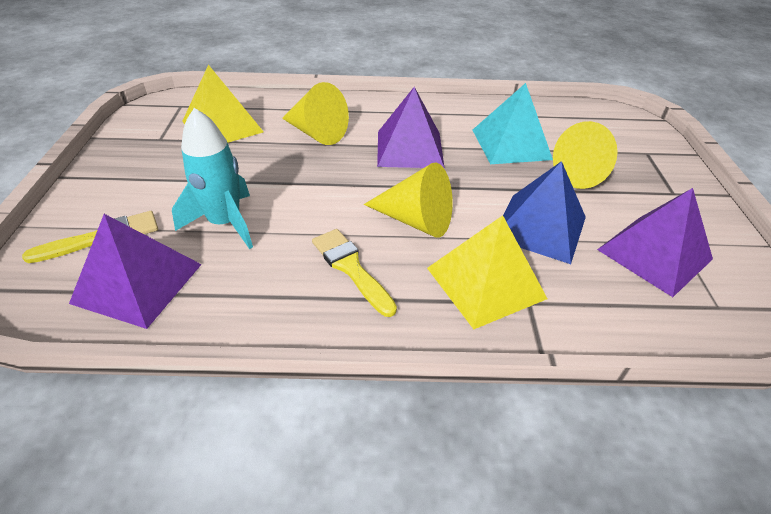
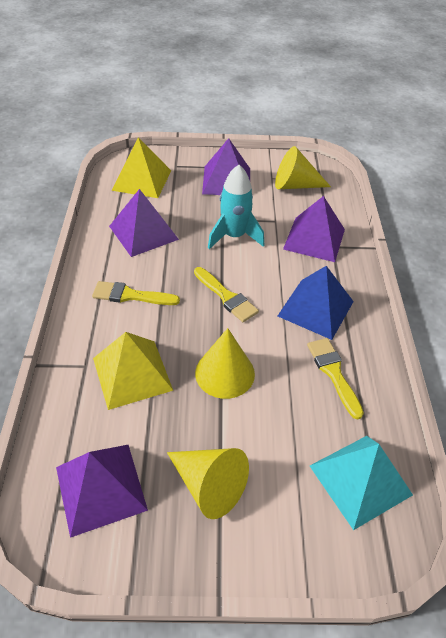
purple pyramid: [69,214,202,329] [377,87,444,168] [597,188,713,297] = 3 -> [56,445,148,538] [109,189,179,257] [202,138,250,195] [283,196,345,262] = 4
yellow brush: [22,211,158,263] [312,229,397,317] = 2 -> [92,281,180,305] [194,267,259,322] [307,338,364,420] = 3

